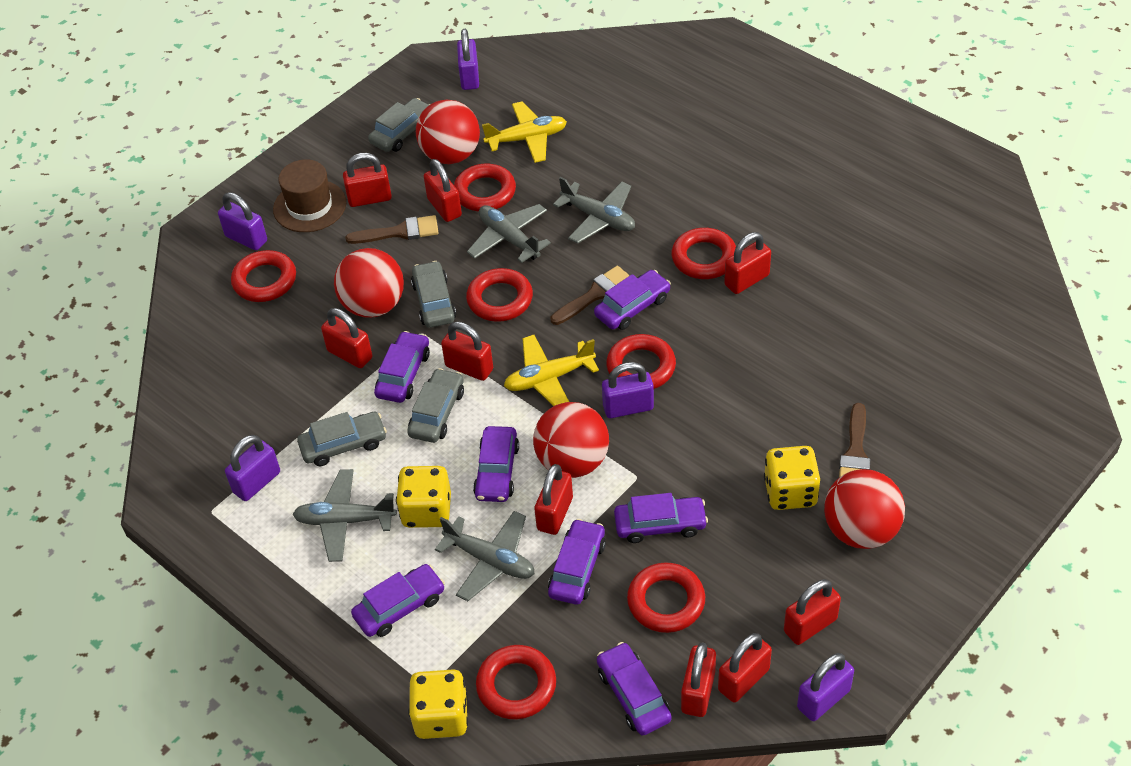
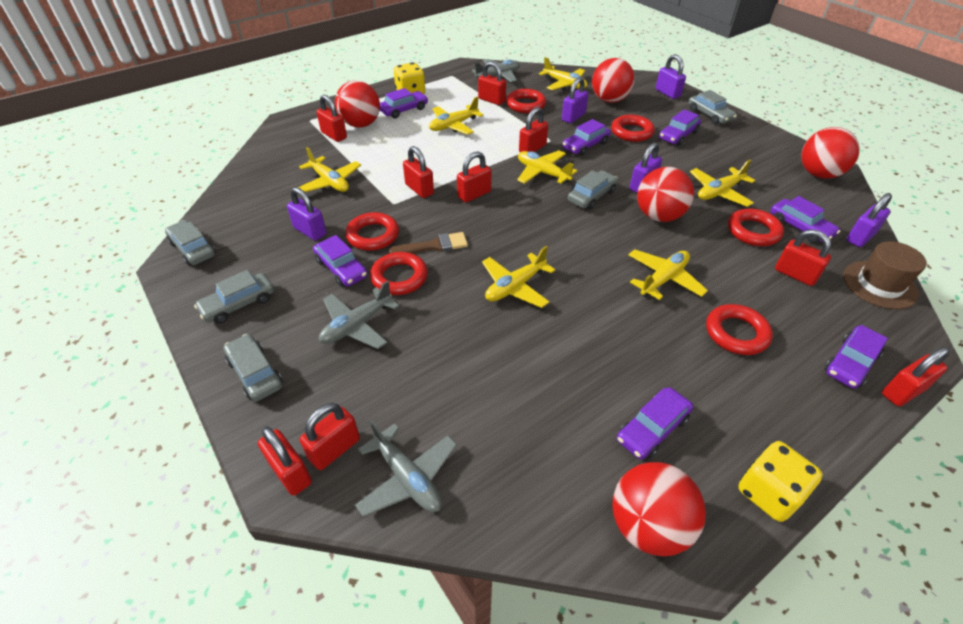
brown brush: [345,215,439,244] [551,266,630,325] [839,403,870,477] = 3 -> [389,232,468,254] = 1
grey car: [297,412,387,466] [368,98,430,152] [407,368,464,443] [411,261,456,328] = 4 -> [165,220,216,266] [194,270,274,324] [223,334,283,401] [568,170,618,209] [689,90,737,125] = 5
grey plane: [293,469,397,562] [435,511,534,601] [467,204,551,263] [553,177,635,244] = 4 -> [319,281,399,349] [355,420,457,517] [472,59,520,82] = 3
red ball: [334,248,404,318] [416,99,480,164] [533,402,609,478] [824,469,905,549] = 4 -> [335,81,380,128] [592,58,635,103] [612,462,706,556] [637,167,694,222] [801,127,860,179] = 5
red ring: [231,250,296,302] [454,164,516,211] [466,268,533,322] [476,645,556,719] [606,334,676,389] [627,562,705,633] [672,228,736,279] = 7 -> [345,212,399,251] [370,252,428,295] [506,89,546,113] [611,115,655,142] [706,304,773,355] [728,209,784,246] = 6
yellow dice: [396,466,451,528] [408,669,468,739] [764,446,820,510] = 3 -> [393,62,425,94] [738,441,823,522] = 2
yellow plane: [482,101,567,163] [504,335,599,406] = 2 -> [298,147,361,192] [429,97,483,135] [482,246,555,308] [517,150,577,184] [539,57,587,90] [628,249,708,300] [690,160,755,207] = 7

